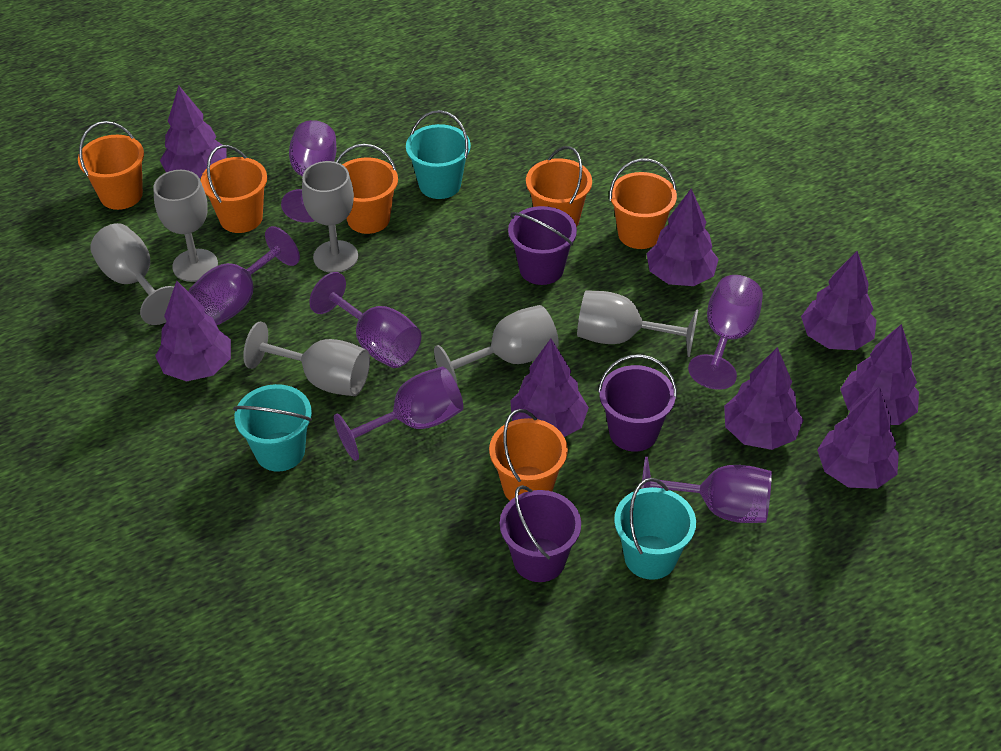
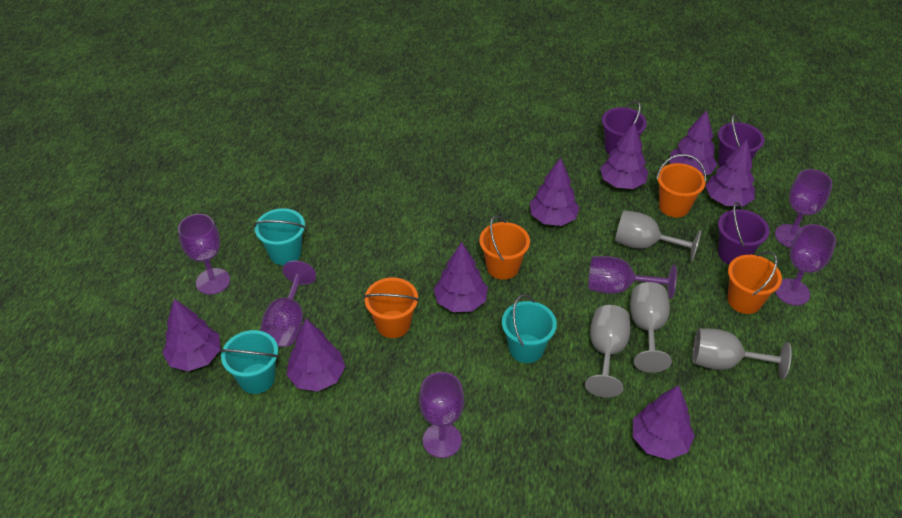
grey goblet: [90,223,174,325] [153,170,218,282] [243,321,370,396] [302,161,358,273] [434,305,559,386] [577,290,698,357] = 6 -> [585,305,631,398] [615,210,701,262] [630,282,672,373] [692,328,792,379] = 4
orange bucket: [78,121,144,210] [201,145,267,233] [336,144,398,234] [489,409,568,501] [526,146,592,227] [609,159,677,249] = 6 -> [364,277,419,338] [479,215,530,280] [656,154,706,217] [727,251,782,314] = 4

